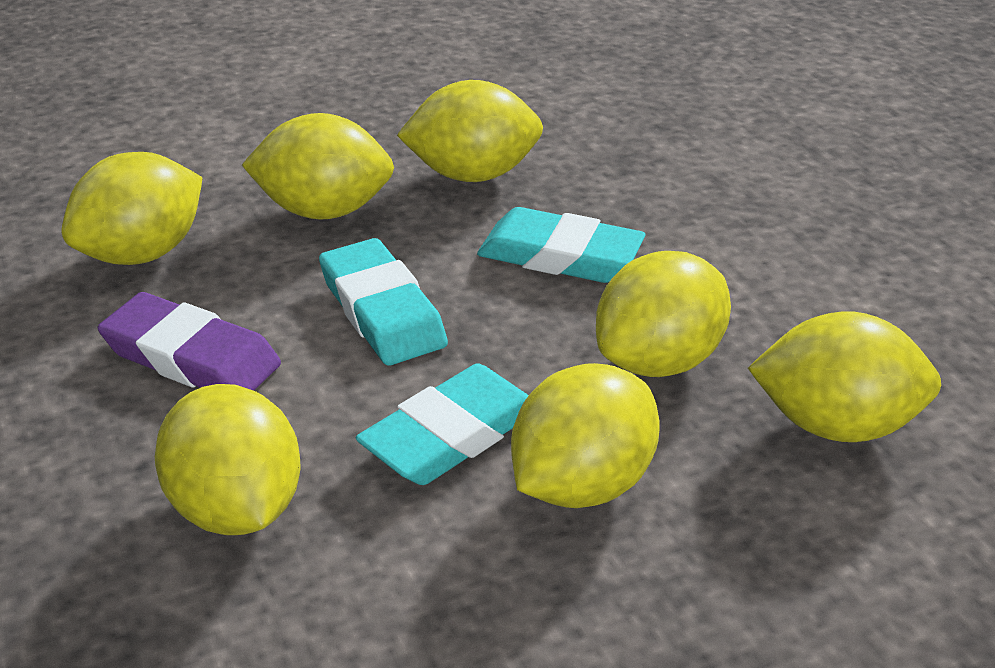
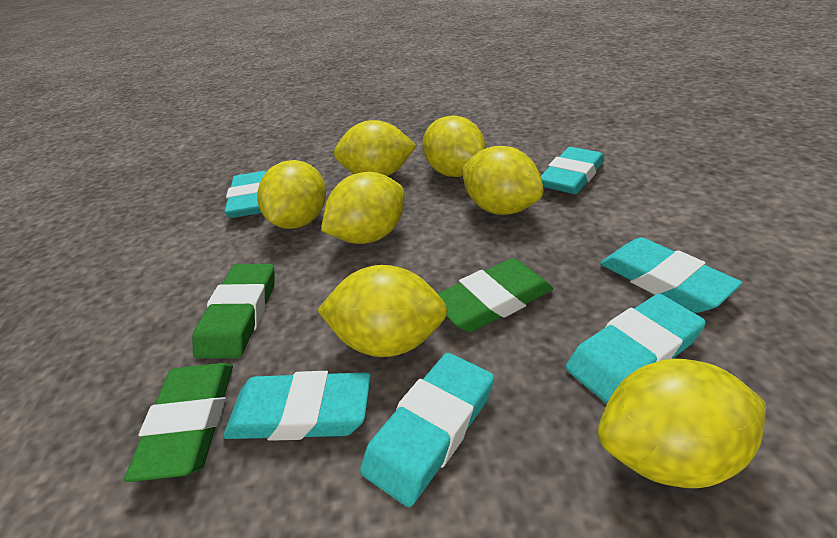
green eraser: none = 0 -> [124,363,233,482] [192,264,275,358] [437,258,553,333] = 3
purple eraser: [98,292,281,391] = 1 -> none = 0
turquoise eraser: [319,238,448,366] [356,364,529,485] [477,207,646,283] = 3 -> [223,371,371,441] [224,171,267,218] [360,353,494,507] [541,147,604,194] [566,294,706,403] [600,237,742,313] = 6

